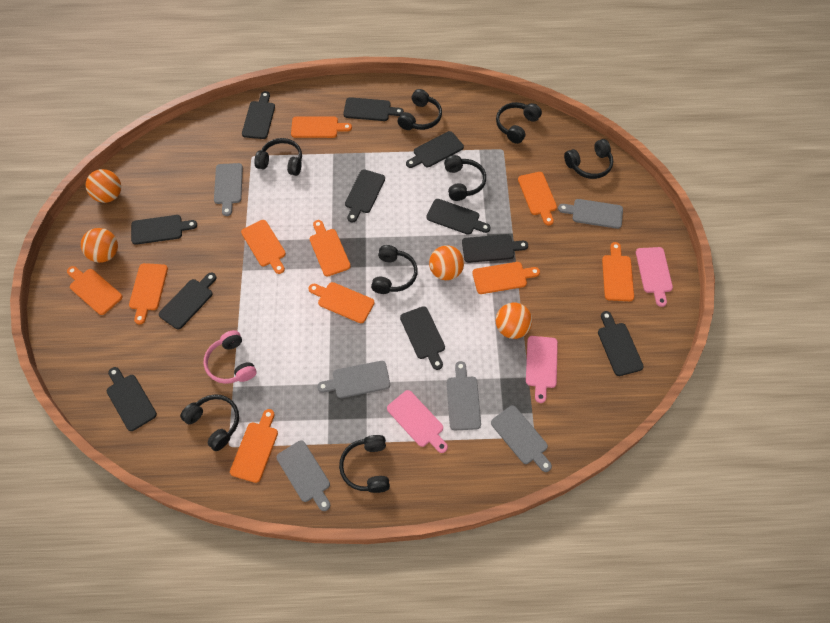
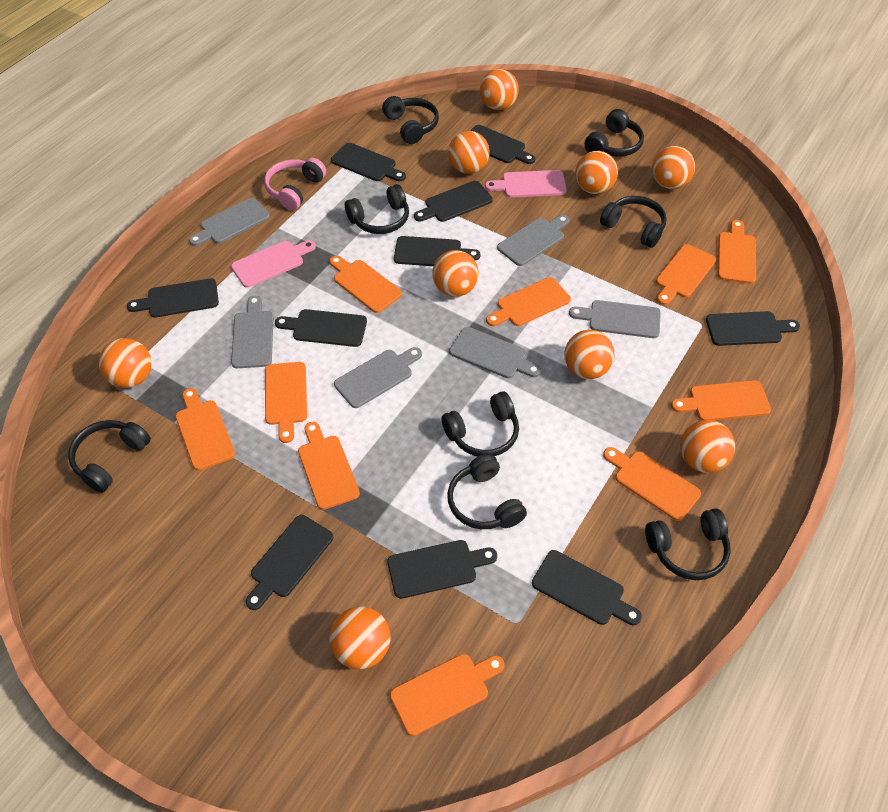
black cutting board: [107,367,157,431] [131,215,197,245] [159,273,217,329] [242,91,275,139] [343,97,404,121] [345,169,385,223] [400,306,445,370] [406,131,464,168] [426,199,491,235] [462,234,528,263] [598,311,644,376] = 11 -> [127,278,219,318] [246,515,333,610] [275,309,367,347] [331,143,406,181] [387,540,497,599] [394,236,480,266] [414,181,493,222] [470,125,535,164] [532,550,642,625] [706,311,800,346] = 10
orange ball: [81,228,118,263] [86,169,121,203] [429,245,464,280] [496,303,532,339] = 4 -> [99,338,152,388] [329,606,390,669] [432,250,479,297] [448,131,490,174] [480,69,519,110] [564,330,615,379] [575,151,618,194] [652,146,695,189] [680,420,735,473] = 9
pink cutting board: [387,390,448,453] [526,336,558,403] [636,247,673,307] = 3 -> [231,240,316,288] [485,170,567,198] = 2

